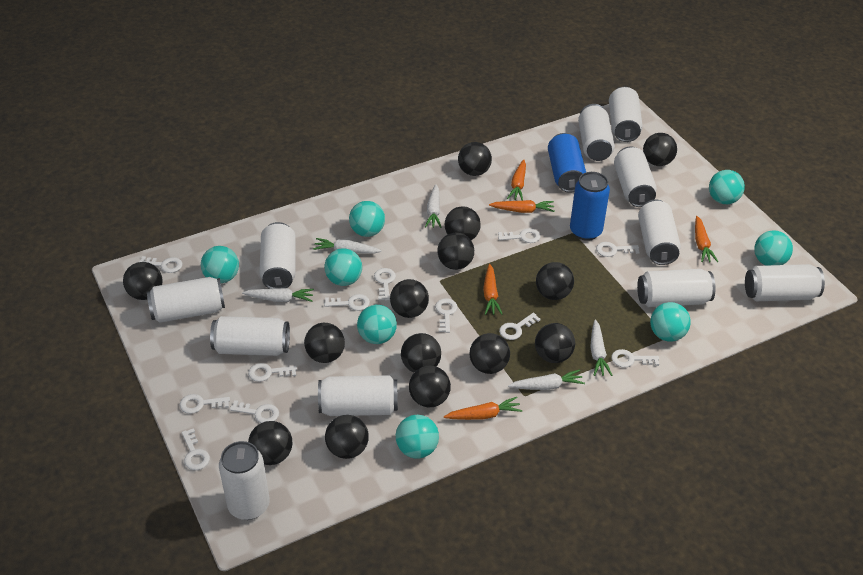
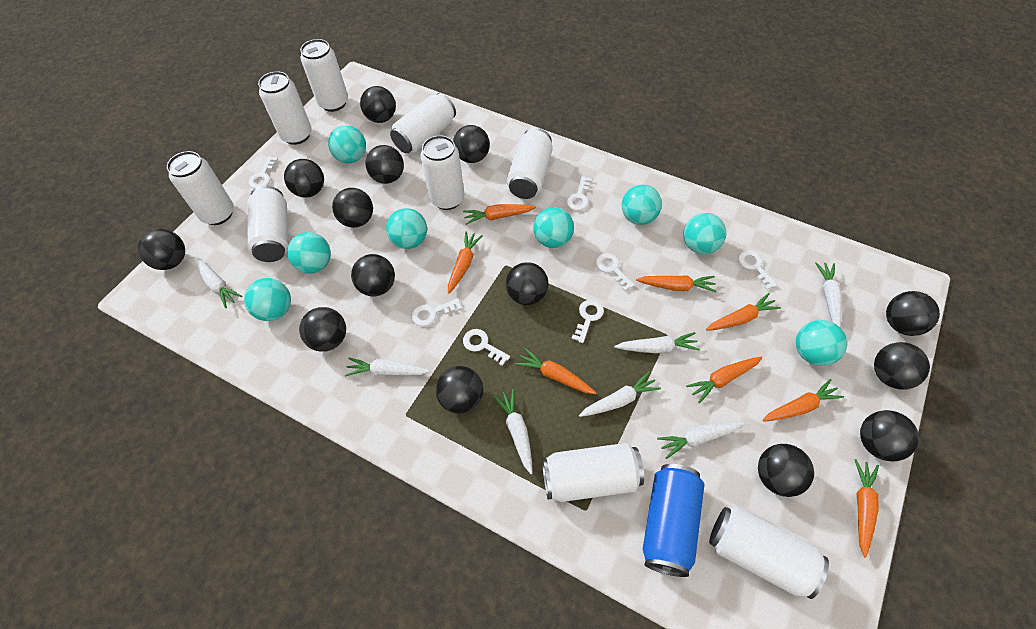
blue can: [548,133,586,193] [570,172,610,241] = 2 -> [643,464,704,577] = 1
orange carrot: [444,397,522,420] [483,264,502,315] [489,200,555,213] [507,160,526,201] [695,216,718,262] = 5 -> [448,231,483,294] [463,204,536,225] [515,348,596,394] [636,275,716,292] [686,357,762,403] [706,293,781,331] [763,379,844,422] [854,459,879,558] = 8
white can: [147,277,225,323] [210,316,290,356] [219,441,270,520] [260,222,296,289] [318,375,398,416] [578,104,615,161] [609,87,643,142] [614,146,657,207] [637,269,716,307] [638,200,681,265] [745,264,825,301] = 11 -> [167,151,234,225] [247,186,289,262] [258,71,312,145] [300,39,348,112] [390,93,456,153] [420,135,465,210] [507,128,553,199] [542,443,644,502] [709,507,829,599] = 9
white carrot: [242,288,314,302] [313,238,382,254] [425,184,442,228] [508,369,585,390] [590,320,612,376] = 5 -> [194,257,242,308] [345,358,430,376] [493,389,533,474] [579,372,661,417] [614,332,700,354] [657,422,745,459] [815,262,842,327] = 7
white key: [139,256,182,273] [179,394,230,414] [181,428,210,470] [230,400,279,423] [248,363,297,382] [324,294,370,311] [374,268,396,301] [435,298,458,333] [498,228,540,243] [499,313,541,340] [596,242,640,257] [611,349,659,367] = 12 -> [249,156,278,189] [412,298,462,326] [463,329,510,366] [566,176,592,211] [571,299,604,343] [596,253,635,291] [738,250,777,290] = 7

